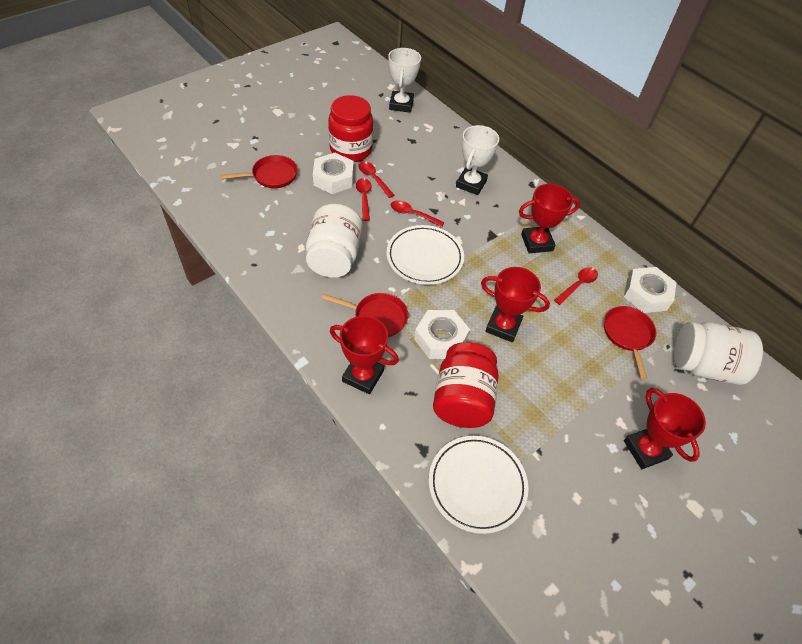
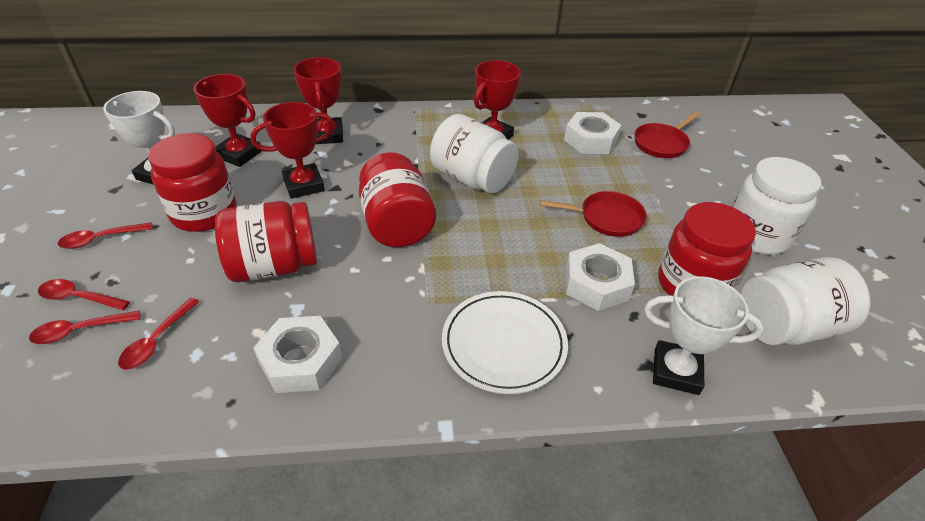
red jar: [328,95,373,162] [433,342,499,428] = 2 -> [148,133,236,232] [215,201,317,282] [359,152,436,247] [659,202,756,296] = 4
red pan: [221,155,298,188] [322,293,408,337] [604,306,656,380] = 3 -> [540,191,647,237] [634,112,700,158] = 2
white jar: [306,204,363,278] [674,322,763,385] = 2 -> [430,114,519,193] [732,157,821,255] [741,257,870,345] = 3
white plate: [387,225,464,285] [429,436,529,534] = 2 -> [442,291,568,394] = 1

